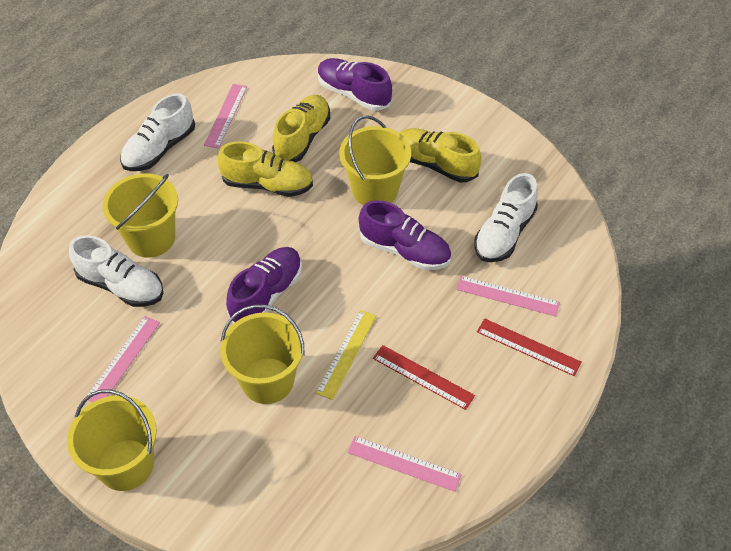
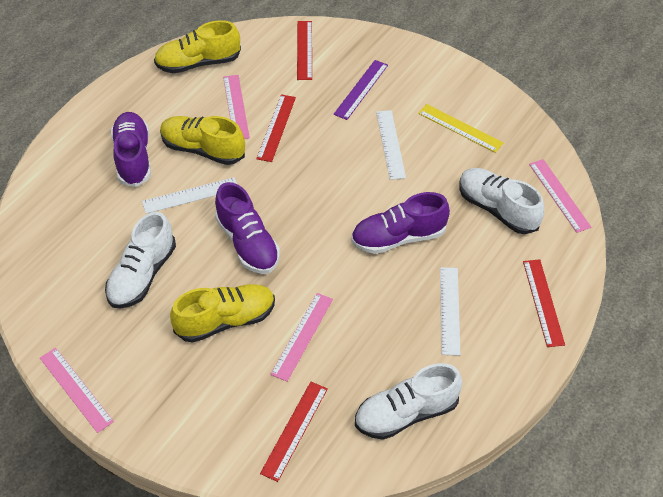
purple ruler: none = 0 -> [334,60,388,120] = 1
red ruler: [373,345,475,410] [477,318,582,376] = 2 -> [256,94,296,162] [260,382,328,482] [297,21,312,80] [523,259,565,347] = 4
white ruler: none = 0 -> [142,177,237,214] [376,110,406,180] [440,267,460,356] = 3
yellow bucket: [67,389,157,491] [103,173,178,258] [220,304,305,404] [339,115,411,205] = 4 -> none = 0

